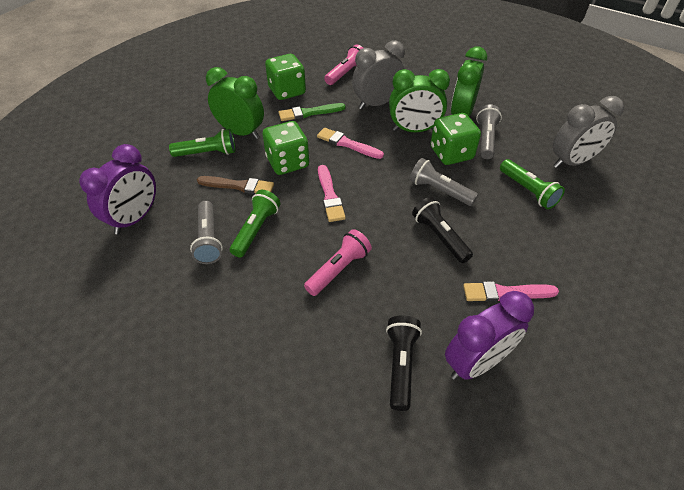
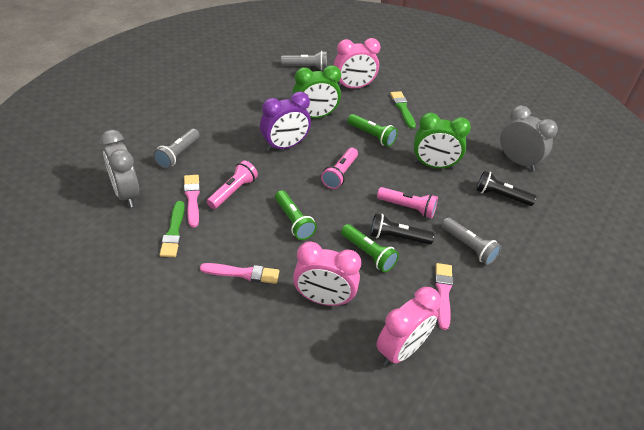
brown brush: [197,176,274,194] = 1 -> none = 0
green brush: [279,103,346,121] = 1 -> [159,201,185,257] [390,91,416,129] = 2
green clock: [206,67,264,139] [389,69,450,132] [451,47,487,117] = 3 -> [292,65,341,118] [414,113,471,169] = 2
green dice: [263,121,309,175] [265,54,306,100] [430,113,481,165] = 3 -> none = 0
pink clock: none = 0 -> [293,241,361,306] [334,38,380,89] [377,287,441,366] = 3
pink flashlight: [304,229,372,296] [324,45,363,85] = 2 -> [207,160,258,209] [321,148,358,189] [377,187,438,218] = 3
purple clock: [79,144,156,235] [445,291,534,380] = 2 -> [260,91,311,151] = 1

